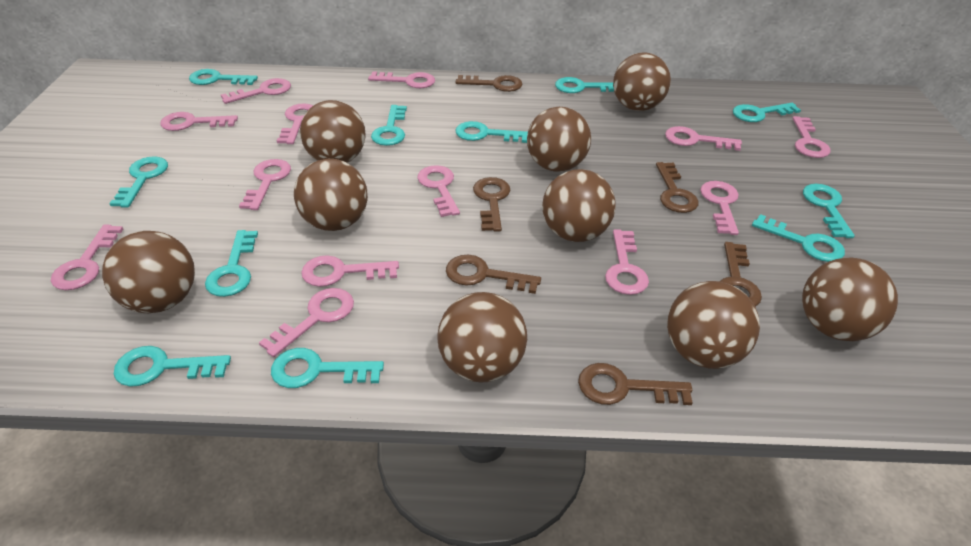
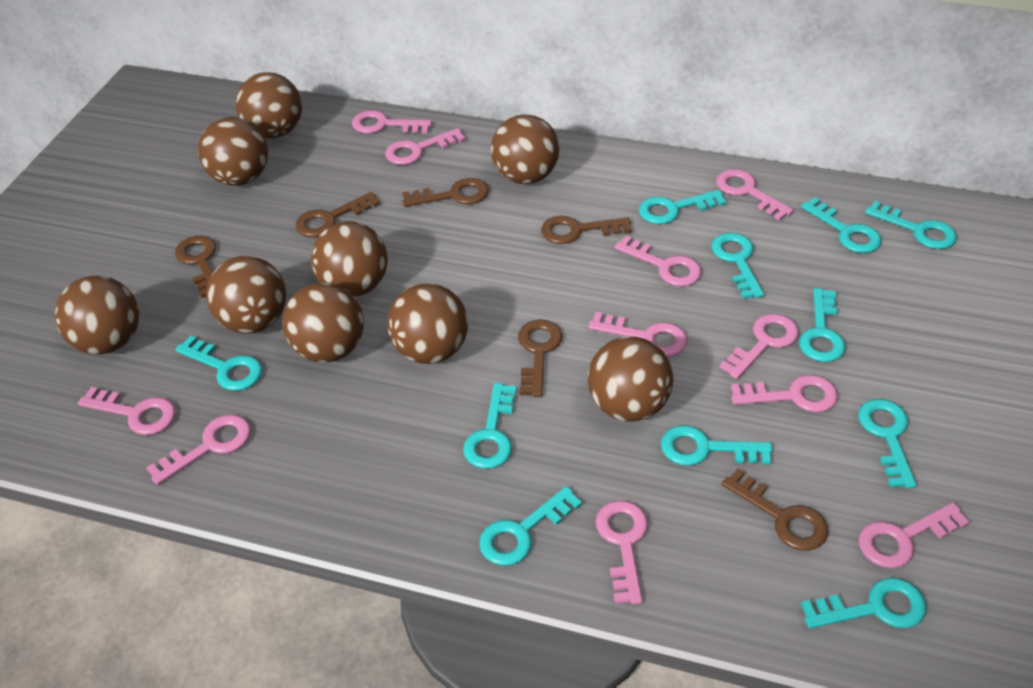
pink key: [51,225,123,290] [160,112,238,131] [221,78,291,104] [239,159,291,210] [259,288,354,357] [277,103,314,144] [301,255,399,287] [368,71,435,88] [417,165,460,217] [605,229,649,295] [665,126,742,151] [700,181,739,235] [793,116,831,158] = 13 -> [78,387,175,435] [146,415,251,485] [352,110,432,133] [385,128,465,165] [588,312,687,357] [596,501,648,604] [615,235,701,286] [716,169,794,221] [719,314,799,379] [731,375,838,412] [859,503,969,568] = 11

